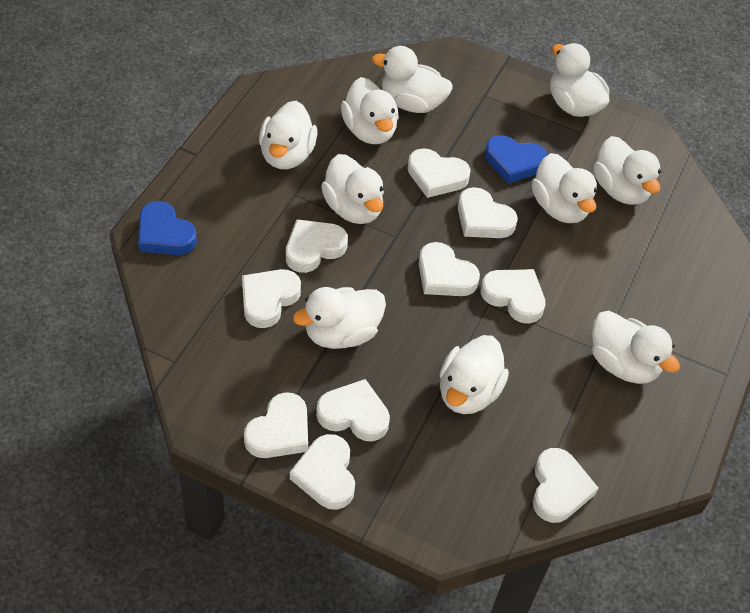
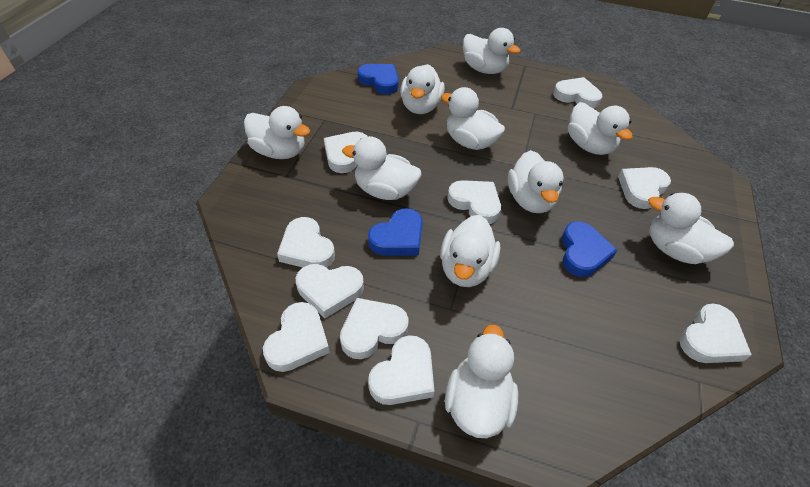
blue heart: [138,201,197,255] [485,135,548,183] = 2 -> [357,64,399,94] [368,208,423,255] [562,222,617,277] = 3

